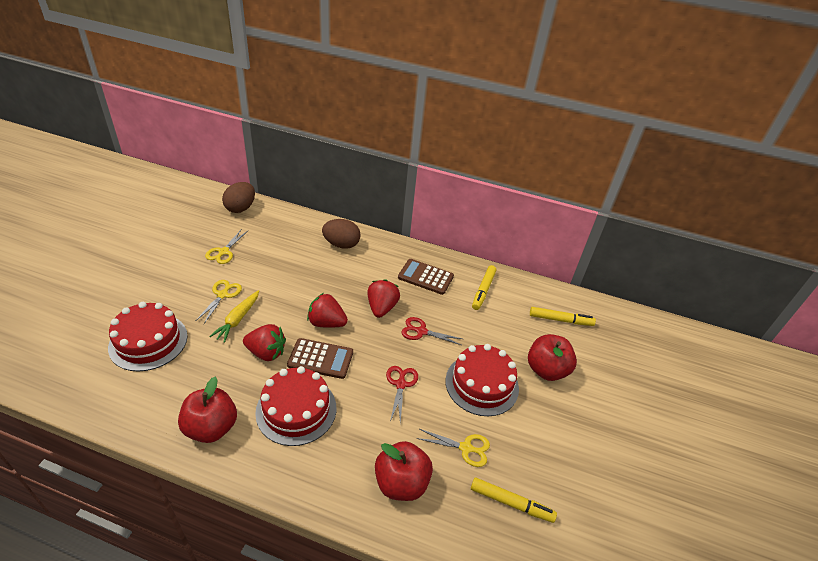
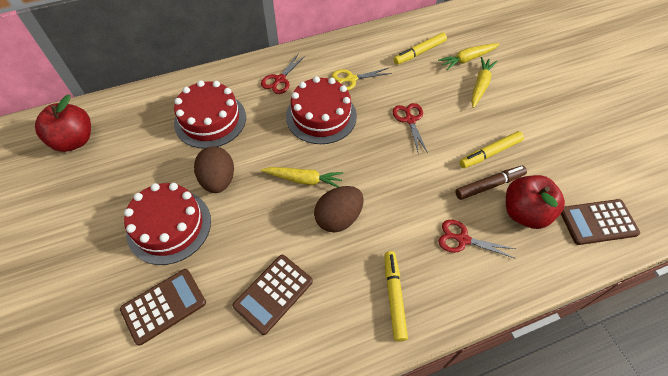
brown calculator: [287,338,353,379] [398,259,454,295] = 2 -> [120,269,206,346] [232,255,313,335] [561,199,640,245] = 3
brown marker: none = 0 -> [455,166,527,200] = 1
red apple: [178,377,237,443] [375,441,433,501] [528,334,577,381] = 3 -> [35,95,91,152] [506,175,565,229] = 2
red scissors: [386,366,418,423] [401,317,462,345] = 2 -> [261,54,306,94] [393,103,428,154] [439,220,516,258] = 3
red strawberry: [243,324,286,361] [307,293,348,328] [367,279,400,318] = 3 -> none = 0
yellow carrot: [209,290,259,343] = 1 -> [261,167,343,188] [438,43,499,70] [471,57,497,108] = 3
yellow scissors: [196,280,242,324] [205,230,248,264] [417,429,490,467] = 3 -> [332,68,392,90] = 1

